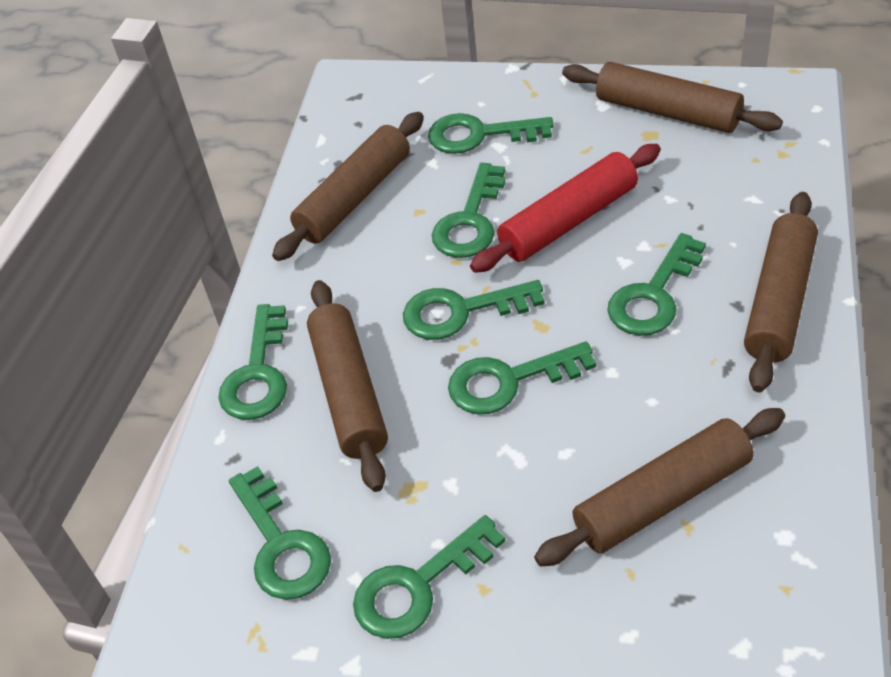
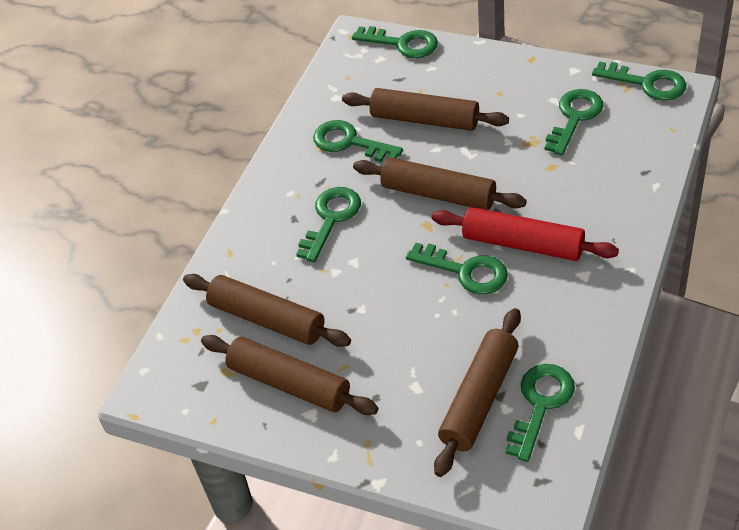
green key: [219,304,288,420] [229,466,331,600] [353,515,505,639] [403,280,545,340] [428,113,554,154] [432,163,505,258] [448,341,596,415] [607,233,706,336] = 8 -> [296,187,361,263] [313,120,403,162] [352,26,438,58] [406,243,508,294] [506,364,575,462] [545,89,604,156] [592,61,686,101] = 7

